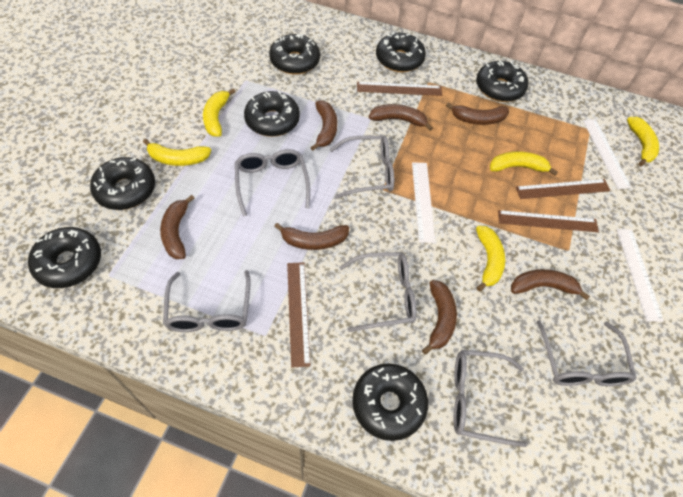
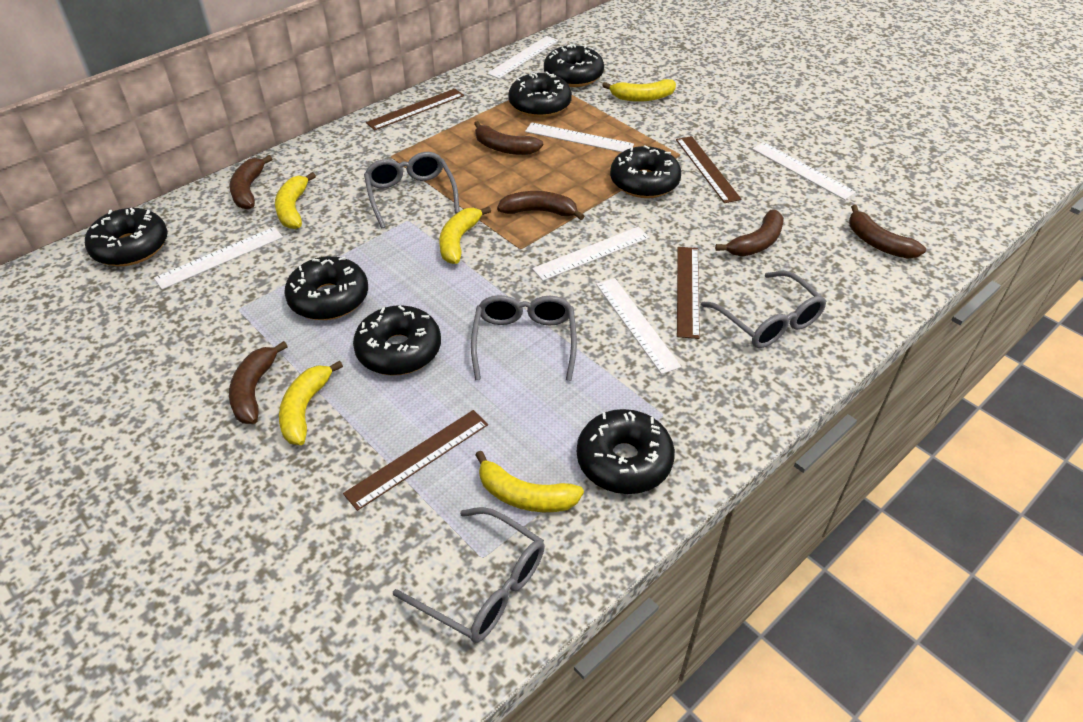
brown banana: [160,195,194,259] [274,223,349,250] [310,101,337,151] [369,104,433,131] [422,280,457,354] [446,102,509,125] [511,269,590,300] = 7 -> [229,155,272,210] [229,341,288,424] [474,121,543,155] [497,191,584,220] [715,209,784,256] [849,205,926,258] = 6
grey glasses: [163,270,251,332] [235,149,310,216] [329,136,394,199] [339,252,417,332] [454,350,528,447] [537,320,637,386] = 6 -> [364,152,459,229] [393,507,545,643] [471,295,577,381] [701,271,827,348] = 4
white ruler: [412,162,435,243] [583,119,632,189] [617,229,664,322] = 3 -> [154,227,283,290] [487,36,559,79] [525,122,634,152] [532,227,650,281] [596,278,682,374] [752,142,856,200] = 6

